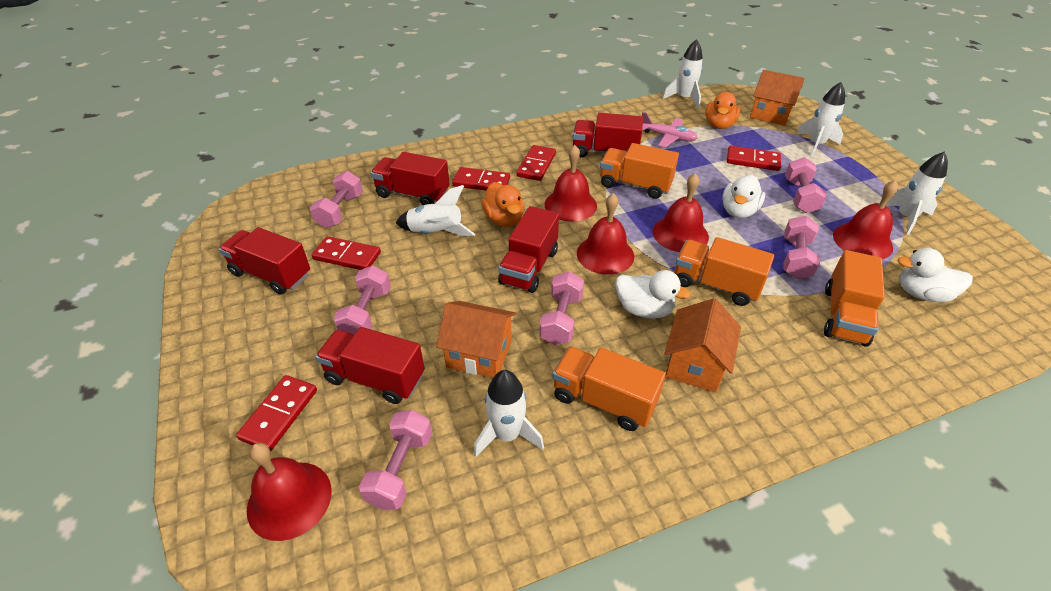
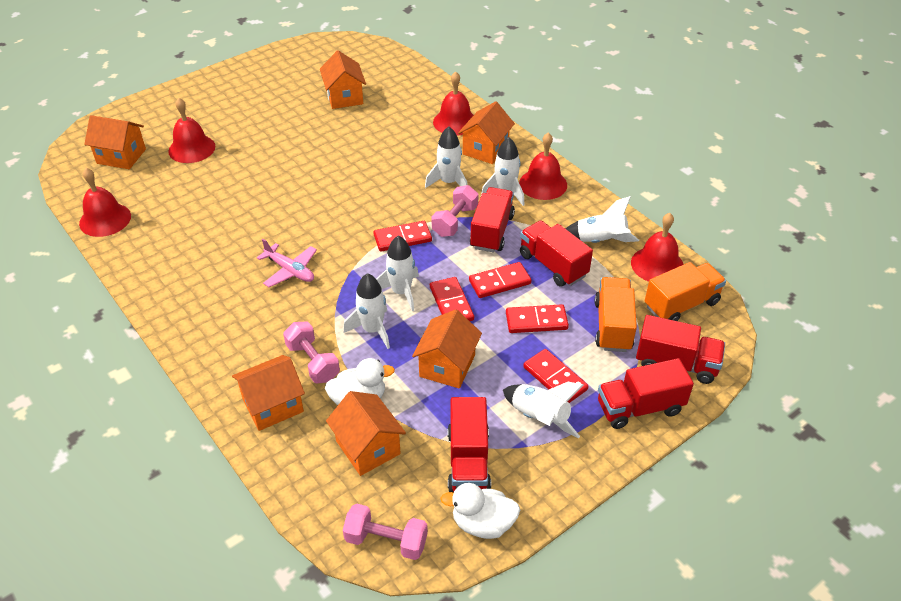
orange duck: [481,182,524,227] [705,92,740,129] = 2 -> none = 0
orange house: [436,301,516,378] [664,298,741,392] [750,70,805,126] = 3 -> [84,115,146,169] [232,355,305,431] [320,50,366,109] [326,391,406,476] [412,309,482,389] [458,101,515,164] = 6
orange truck: [552,347,666,431] [600,143,679,199] [675,237,774,306] [824,250,885,347] = 4 -> [595,277,637,352] [645,262,726,321] = 2
pink dumbbell: [310,171,363,228] [334,266,391,334] [359,410,432,510] [539,272,584,345] [783,216,820,279] [785,157,827,213] = 6 -> [283,322,340,383] [343,503,428,560] [431,185,479,237] = 3
white duck: [616,270,691,319] [722,175,765,218] [897,248,973,302] = 3 -> [325,358,395,405] [440,483,520,539] = 2
white rocket: [396,185,475,236] [474,370,544,458] [663,39,703,108] [796,82,845,157] [886,151,948,235] = 5 -> [343,273,390,349] [376,236,419,311] [425,126,468,188] [481,137,524,206] [503,382,583,438] [566,196,639,243] = 6

